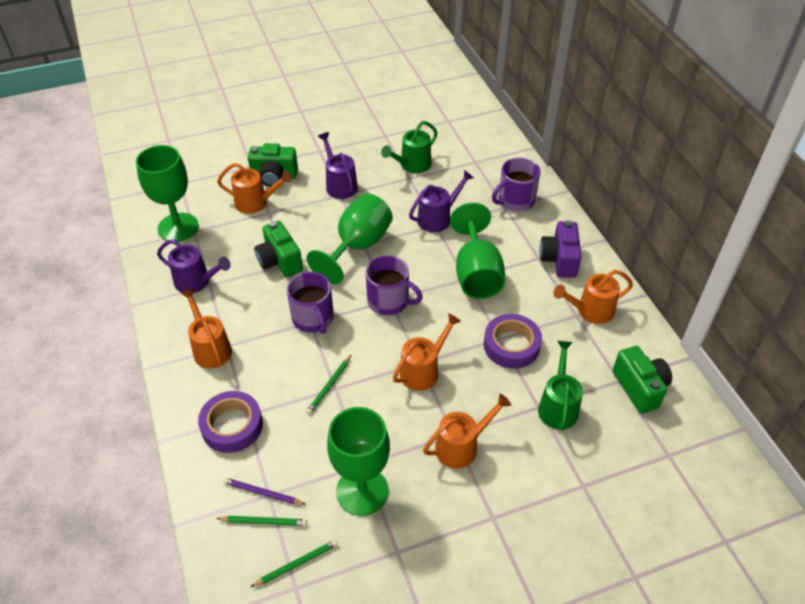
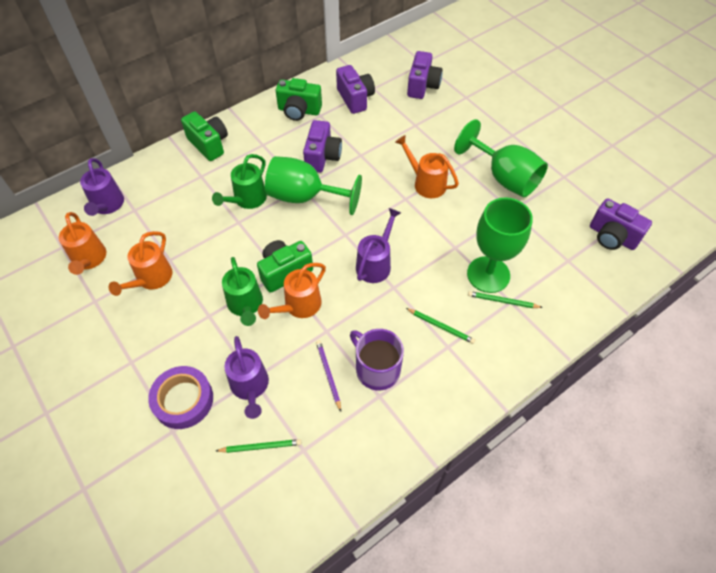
green goblet: [136,145,199,242] [306,194,393,285] [327,407,390,516] [450,203,505,299] = 4 -> [265,156,362,215] [454,119,548,197] [467,197,533,293] = 3
orange watering can: [181,288,232,369] [217,163,292,214] [393,313,461,391] [423,394,511,469] [553,270,633,324] = 5 -> [59,212,106,275] [109,231,172,296] [258,263,326,319] [395,135,459,198] = 4
purple camera: [539,220,582,278] = 1 -> [303,120,342,173] [336,65,375,114] [407,51,443,99] [590,198,652,250] = 4
purple mug: [287,272,334,334] [365,255,423,315] [492,157,541,212] = 3 -> [350,329,404,391] = 1
purple tape: [198,391,263,453] [484,314,542,369] = 2 -> [148,366,213,429] = 1

